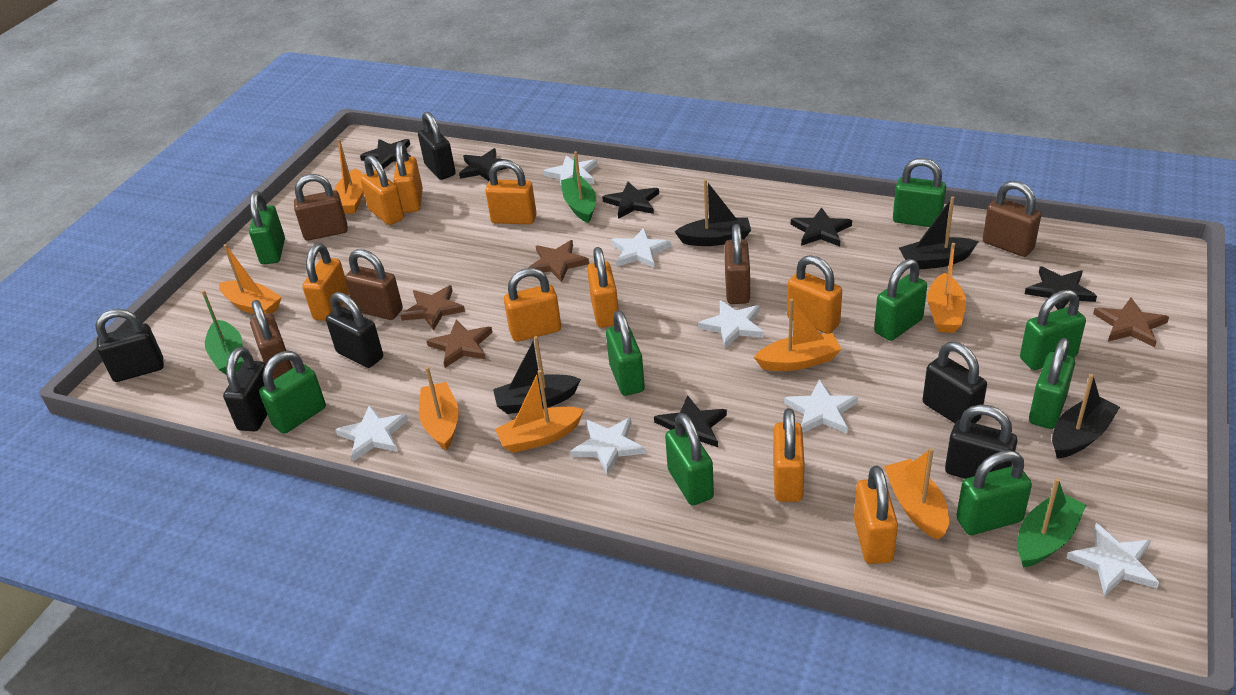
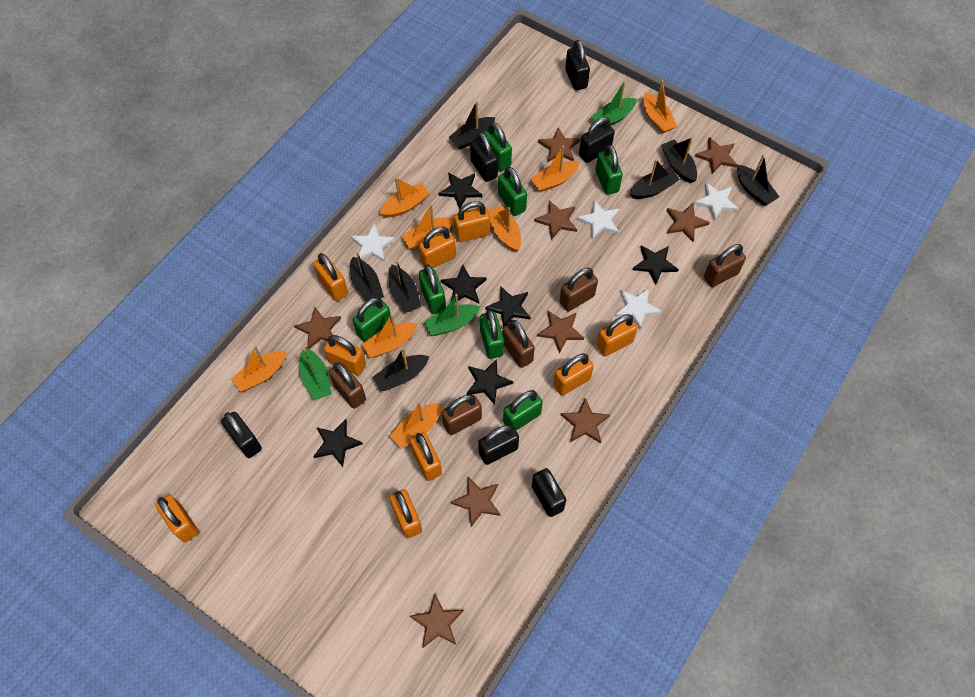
black boat: [493,336,581,414] [674,179,751,246] [899,196,979,269] [1052,374,1120,458] = 4 -> [350,252,384,301] [373,348,429,391] [388,260,421,313] [449,101,495,149] [630,159,680,199] [661,137,697,183] [737,154,779,206] = 7
brown star: [400,285,465,331] [427,320,493,368] [529,240,589,282] [1093,297,1169,347] = 4 -> [294,307,341,349] [410,594,464,648] [451,477,501,527] [534,200,577,240] [537,311,584,353] [538,127,580,163] [561,398,610,443] [667,203,710,242] [695,137,737,174] = 9
green padlock: [249,191,285,264] [259,351,326,434] [606,310,645,396] [665,413,714,505] [874,259,927,341] [893,158,946,227] [956,450,1032,535] [1020,290,1086,370] [1029,338,1075,429] = 9 -> [353,297,392,342] [419,264,446,314] [480,309,504,359] [483,122,512,171] [498,167,527,216] [503,390,543,431] [595,145,623,195] = 7
orange boat: [219,244,282,314] [335,139,364,214] [419,367,459,450] [495,370,584,453] [754,299,842,371] [884,448,949,540] [927,243,966,333] = 7 -> [231,346,287,392] [362,314,417,358] [380,177,430,218] [390,402,442,449] [402,204,454,250] [488,205,521,252] [531,146,580,192] [644,80,677,134] = 8
white star: [335,405,408,461] [543,155,597,190] [570,418,645,475] [611,228,671,268] [698,300,764,348] [784,379,858,433] [1067,523,1159,596] = 7 -> [351,223,396,262] [577,200,620,239] [615,288,662,329] [694,182,739,220] = 4

